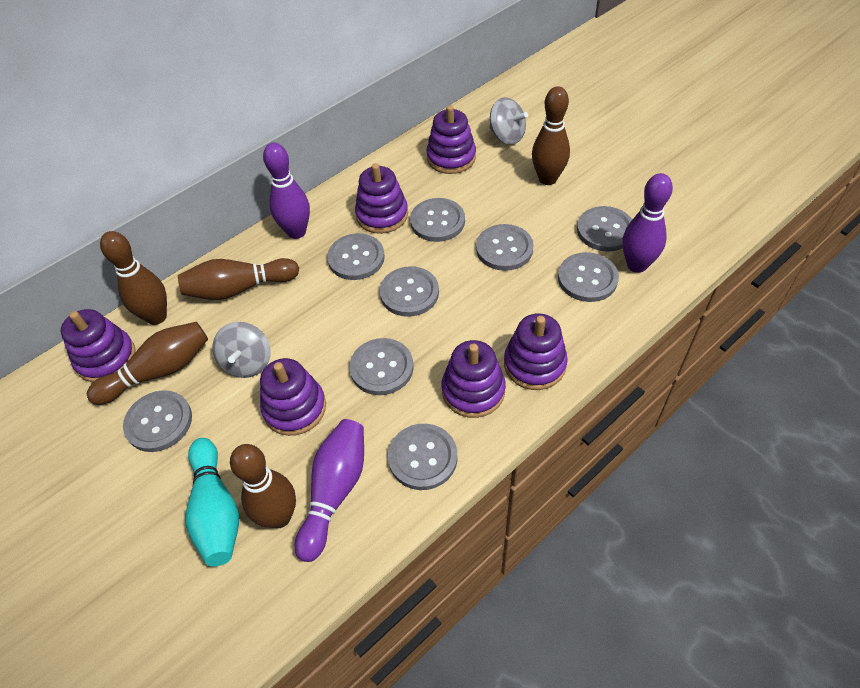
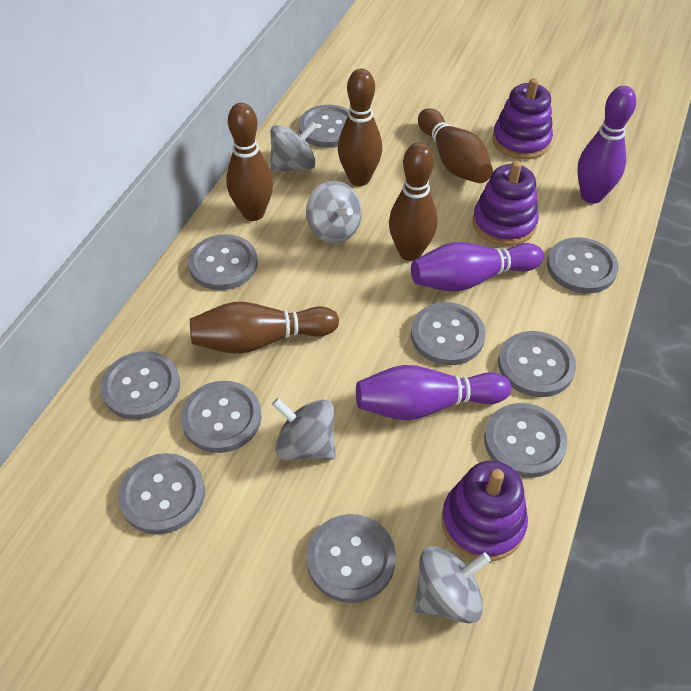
grey button: [123,390,192,452] [327,233,385,280] [349,338,413,395] [380,266,439,317] [388,424,458,490] [410,198,465,242] [476,224,534,271] [558,252,619,302] [577,206,632,252] = 9 -> [100,351,180,420] [118,453,205,534] [181,381,262,453] [188,234,258,290] [299,105,349,148] [306,514,396,603] [411,302,486,365] [484,403,568,478] [498,331,576,397] [547,237,619,294] = 10
grey spinning top: [213,322,271,378] [489,97,528,145] = 2 -> [270,121,317,173] [272,398,336,460] [306,181,362,243] [414,546,491,624] = 4
purple stacking toy: [61,309,136,383] [260,358,326,436] [355,163,408,234] [426,105,476,174] [442,340,506,418] [504,313,568,390] = 6 -> [442,461,528,561] [473,161,539,246] [492,78,553,159] = 3
turquoise bowling pin: [185,438,239,566] = 1 -> none = 0

